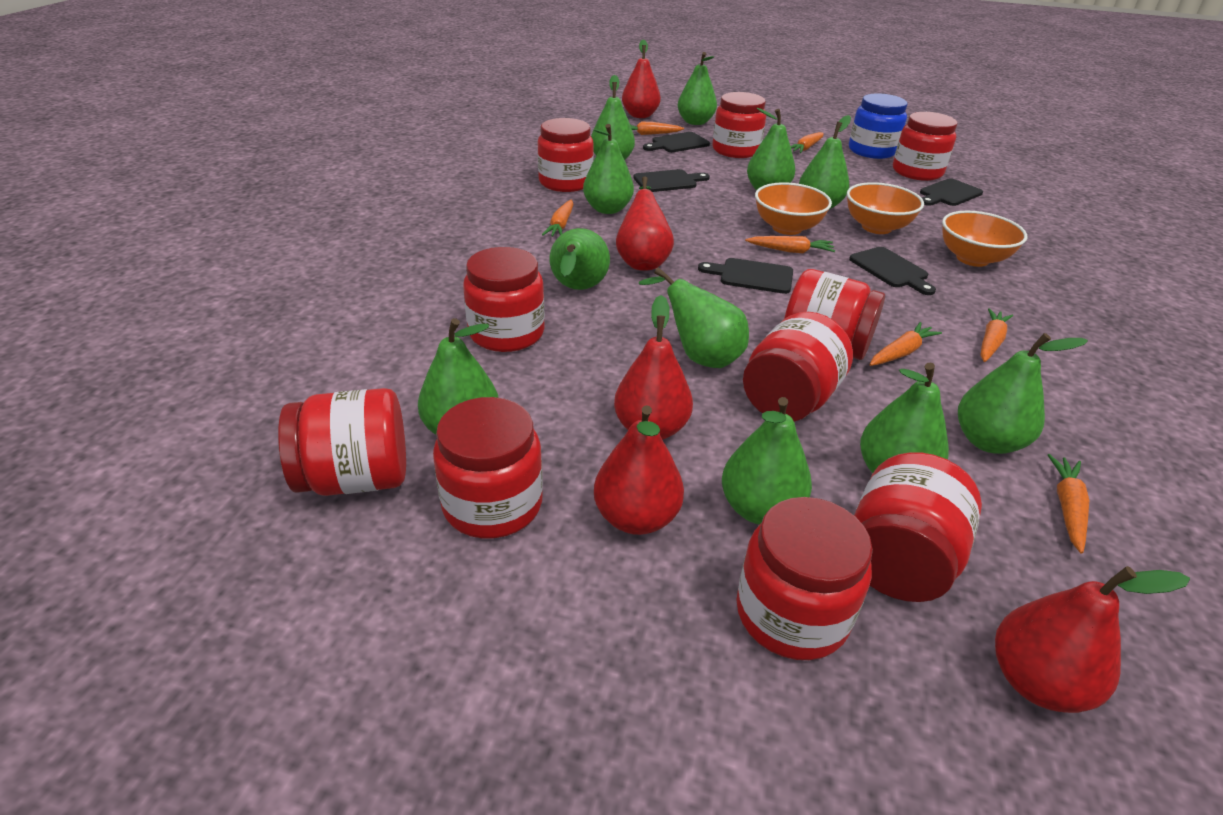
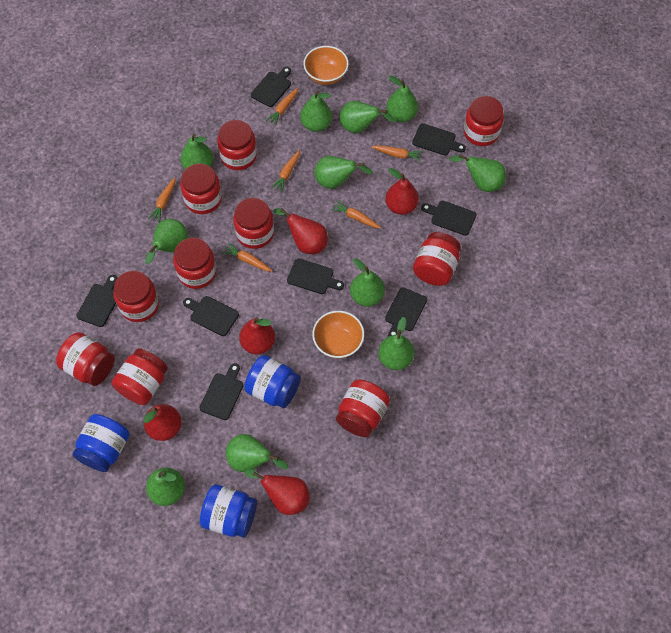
black cutting board: [634,169,710,192] [643,132,710,152] [698,258,793,294] [849,247,936,295] [920,178,983,206] = 5 -> [76,275,117,327] [183,296,239,336] [199,363,243,420] [251,67,291,107] [287,258,344,294] [385,287,427,337] [412,123,466,155] [421,201,477,236] = 8
blue jar: [849,93,908,159] = 1 -> [72,414,129,472] [200,484,257,538] [244,355,301,408] = 3
orange bowl: [755,182,832,235] [847,182,924,234] [942,211,1027,267] = 3 -> [304,46,349,85] [312,311,364,359] = 2
orange carrot: [542,200,573,237] [630,122,684,135] [745,236,835,253] [791,132,824,153] [870,322,942,366] [981,308,1013,362] [1048,454,1089,554] = 7 -> [148,177,175,222] [222,243,272,272] [266,88,298,125] [271,150,300,192] [331,200,381,228] [371,145,423,162] = 6

